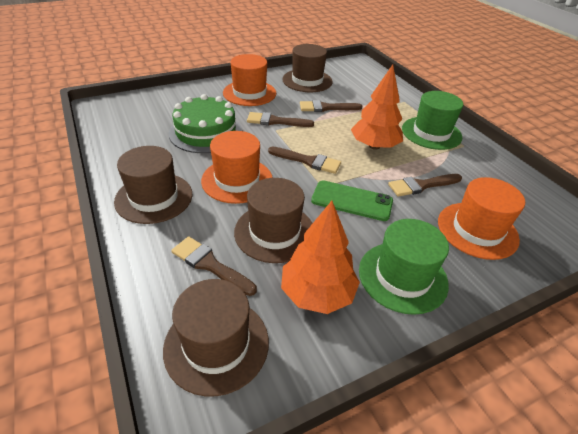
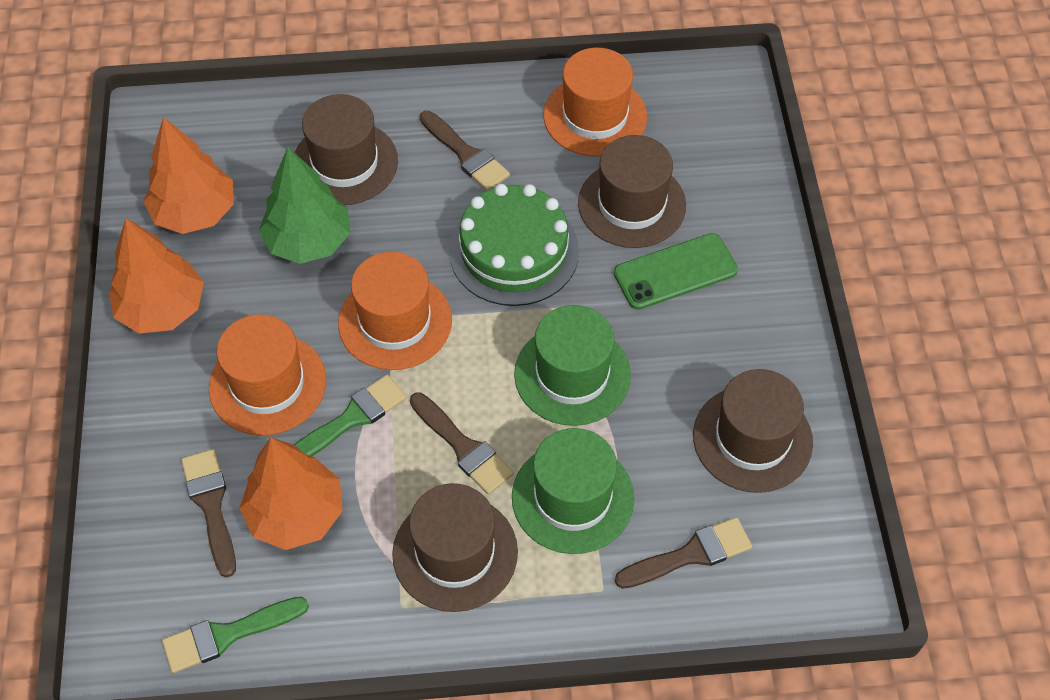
brown brush: [171,236,257,296] [247,112,314,127] [268,147,341,174] [300,100,362,112] [388,174,462,197] = 5 -> [181,449,236,578] [410,392,514,494] [420,111,510,191] [615,517,752,589] = 4
green brush: none = 0 -> [162,597,309,673] [294,375,407,456] = 2
green tree: none = 0 -> [259,147,350,264] = 1
orange tree: [281,201,360,314] [351,65,403,150] = 2 -> [109,218,204,333] [143,117,234,234] [239,437,343,550] = 3

